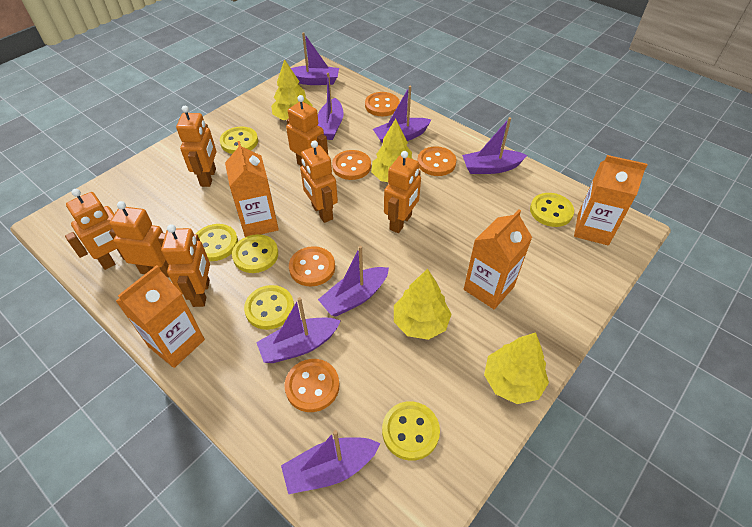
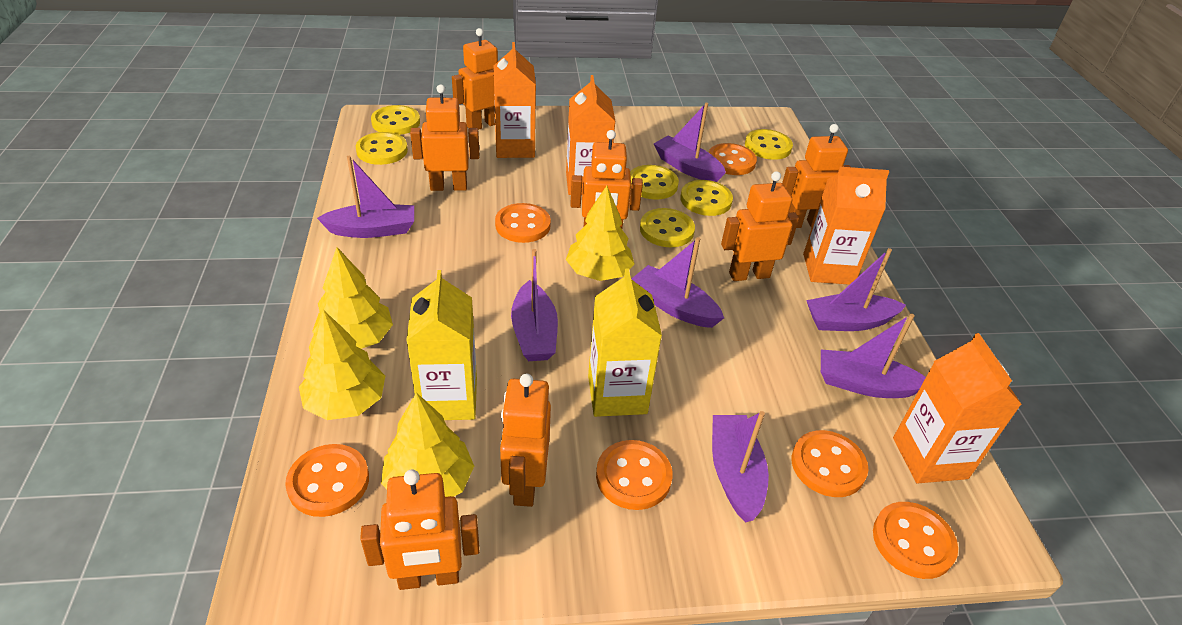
orange button: [284,359,340,412] [289,246,335,287] [332,150,371,180] [365,92,400,116] [417,146,457,176] = 5 -> [285,444,369,517] [495,203,551,243] [596,440,673,510] [709,143,757,175] [791,430,868,497] [873,502,958,579] = 6
yellow carton: none = 0 -> [406,270,477,420] [588,268,662,417] = 2

